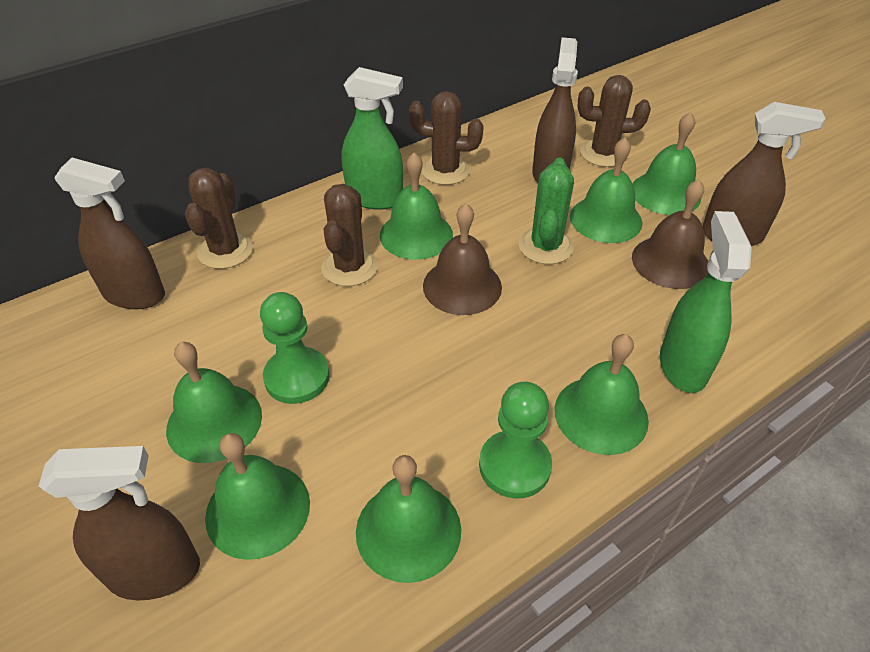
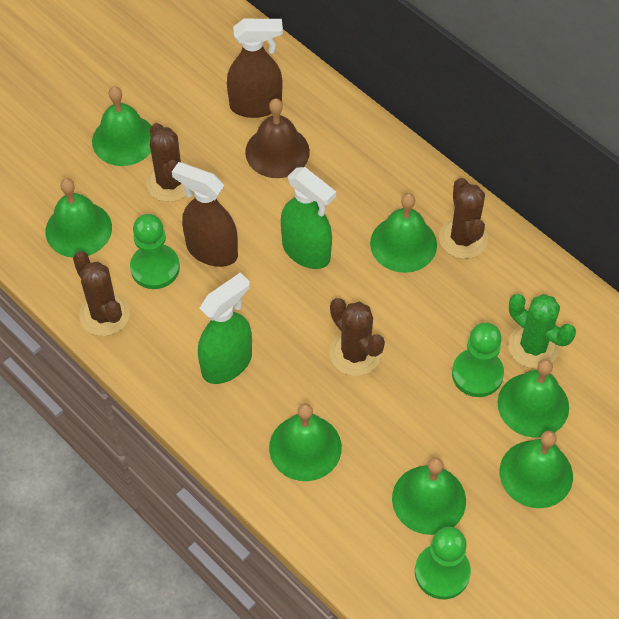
brown bell: [423,203,502,315] [632,179,709,289] = 2 -> [245,98,310,178] = 1
brown spray bottle: [39,446,200,600] [54,158,165,309] [532,37,578,183] [702,102,826,246] = 4 -> [172,162,238,267] [227,19,283,118] = 2
green pawn: [260,292,330,404] [479,382,552,499] = 2 -> [130,214,180,289] [415,527,471,599] [452,322,504,397] = 3

